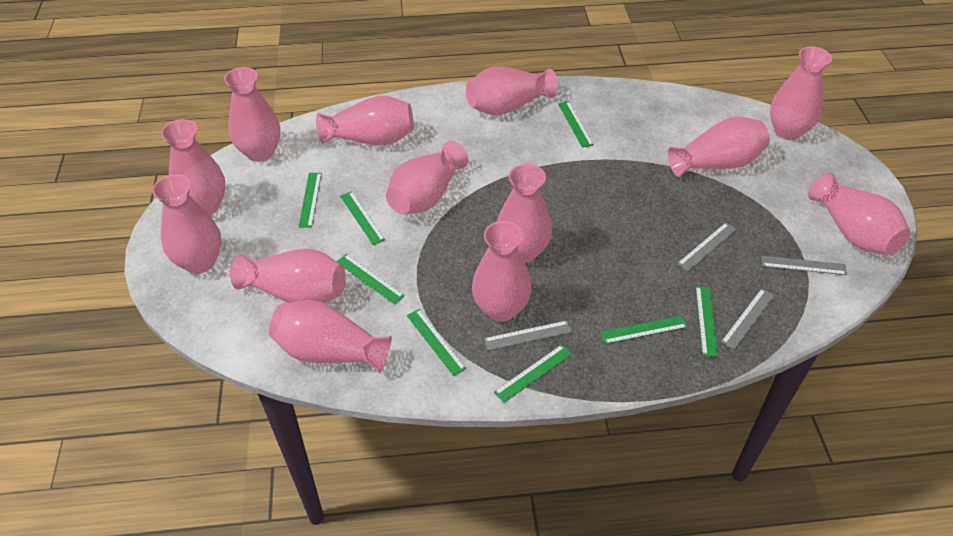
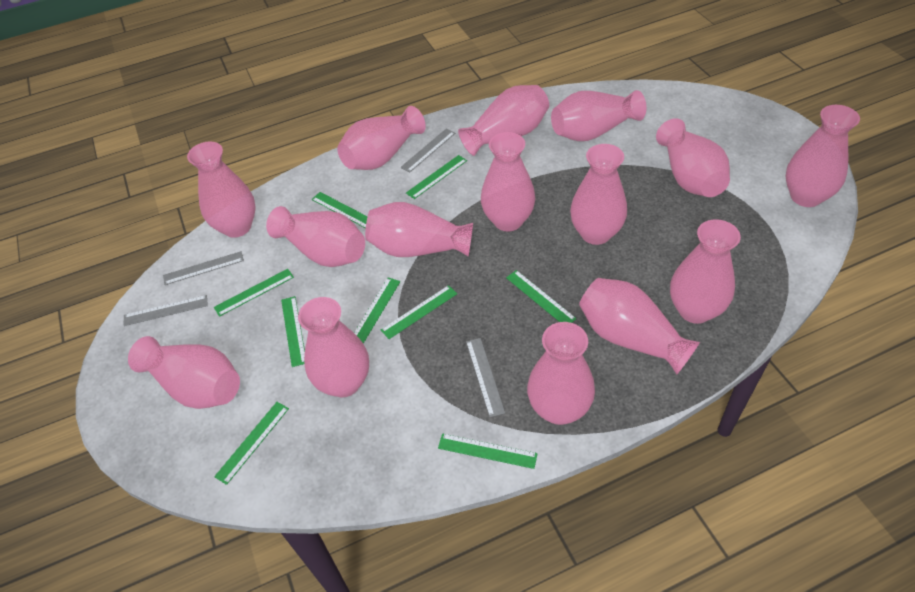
green ruler: [298,173,322,227] [336,254,404,304] [340,191,385,245] [407,309,466,376] [494,345,572,403] [558,101,594,148] [600,316,688,344] [696,286,718,357] = 8 -> [214,269,294,317] [214,402,289,485] [281,296,305,367] [312,192,368,228] [354,278,400,344] [381,285,457,339] [406,155,467,199] [438,434,538,469] [506,270,577,323] = 9
pink vase: [152,174,222,274] [161,119,226,215] [224,67,280,162] [230,249,346,303] [269,300,392,373] [316,96,414,145] [386,141,468,214] [466,67,558,115] [472,221,532,322] [497,164,552,263] [668,117,770,177] [770,46,832,140] [808,172,911,255] = 13 -> [128,336,240,409] [187,141,256,238] [266,206,365,267] [298,297,369,397] [337,106,426,170] [365,202,473,257] [458,85,549,156] [481,132,535,232] [527,322,595,425] [551,90,646,141] [570,144,627,245] [579,278,700,374] [656,118,730,197] [670,219,741,324] [786,105,860,207] = 15

